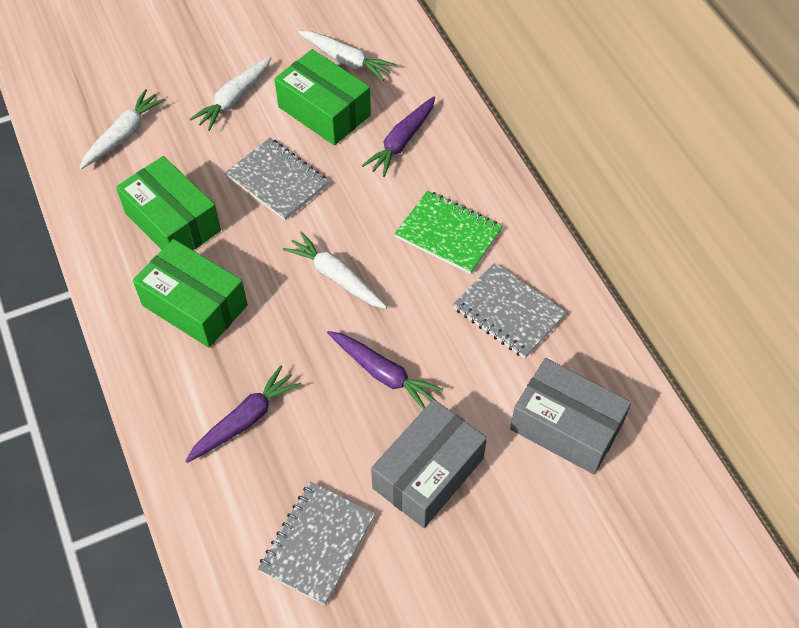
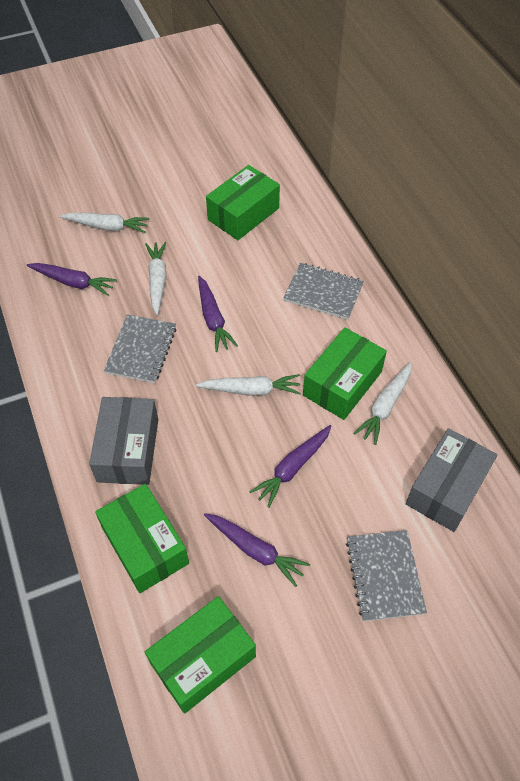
green box: [116,156,221,250] [133,239,248,348] [274,49,371,145] = 3 -> [95,484,189,593] [145,596,256,714] [206,165,280,240] [303,327,387,420] = 4
green notebook: [395,191,502,274] = 1 -> none = 0
purple carrot: [186,365,301,463] [327,331,443,410] [362,96,435,177] = 3 -> [27,263,117,296] [198,276,238,352] [204,513,310,587] [249,425,331,508] = 4

